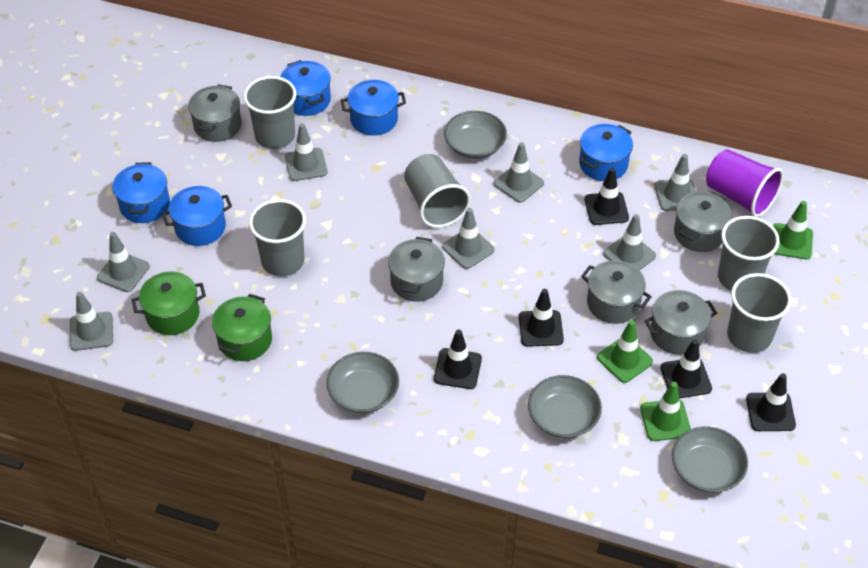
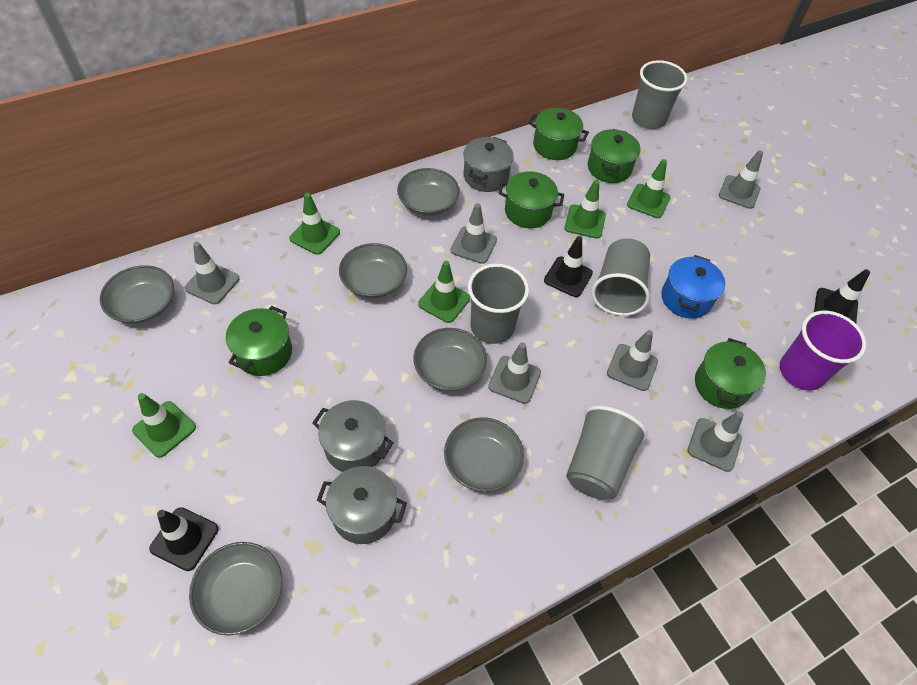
black traffic cone: [434,329,482,389] [519,289,564,347] [585,168,629,225] [660,339,712,399] [746,373,796,431] = 5 -> [149,507,219,571] [544,236,593,297] [814,269,870,324] = 3
blue pot: [113,162,170,223] [162,186,232,246] [280,60,331,116] [341,80,406,136] [579,124,633,181] = 5 -> [661,255,725,319] = 1
green pot: [132,272,206,335] [212,294,272,361] = 2 -> [226,306,292,376] [498,171,564,228] [528,108,589,160] [588,129,641,183] [695,338,766,409] = 5
green traffic cone: [597,320,653,383] [640,382,691,441] [773,201,813,259] = 3 -> [132,393,196,458] [289,193,340,255] [418,261,470,323] [564,180,606,239] [627,159,671,218] = 5
grey bowl: [326,352,399,413] [444,111,507,159] [528,375,602,438] [672,427,748,493] = 4 -> [100,265,174,324] [189,542,282,636] [339,243,407,298] [397,168,460,216] [413,328,487,391] [444,417,524,492] = 6
grey cup: [243,76,296,149] [249,199,306,276] [404,154,471,228] [718,216,780,291] [727,273,792,353] = 5 -> [468,264,529,344] [566,405,647,500] [592,238,650,316] [632,60,687,129] = 4
grey pot: [188,84,242,142] [388,237,445,302] [581,260,652,324] [644,290,717,355] [674,191,732,252] = 5 -> [312,400,393,472] [317,466,407,544] [463,137,514,192] = 3
grey traffic cone: [70,292,113,351] [97,232,150,292] [285,123,327,181] [442,208,494,269] [494,142,544,203] [603,214,656,271] [654,154,696,211] = 7 -> [185,242,240,304] [450,203,497,264] [488,342,541,404] [607,330,658,391] [688,411,744,472] [719,150,763,209] = 6

